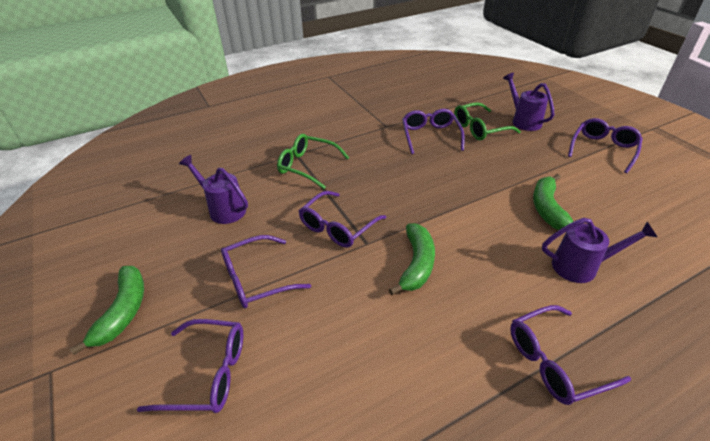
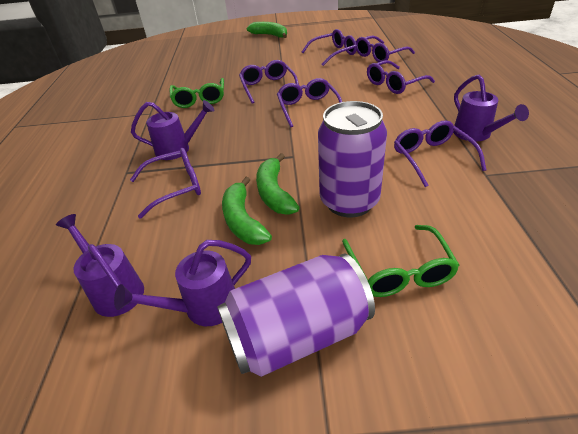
purple can: none = 0 -> [217,253,375,377] [318,101,387,217] = 2
purple glasses: [137,319,243,413] [221,235,311,308] [299,191,387,248] [402,109,465,154] [510,305,631,405] [568,118,643,173] = 6 -> [130,148,201,219] [239,60,299,104] [277,78,342,127] [302,29,357,66] [356,36,415,62] [367,60,435,94] [394,120,487,187] = 7
purple watering can: [179,155,248,224] [503,72,554,131] [542,218,657,283] = 3 -> [56,214,144,317] [114,240,251,326] [131,100,215,160] [453,75,529,142] = 4

